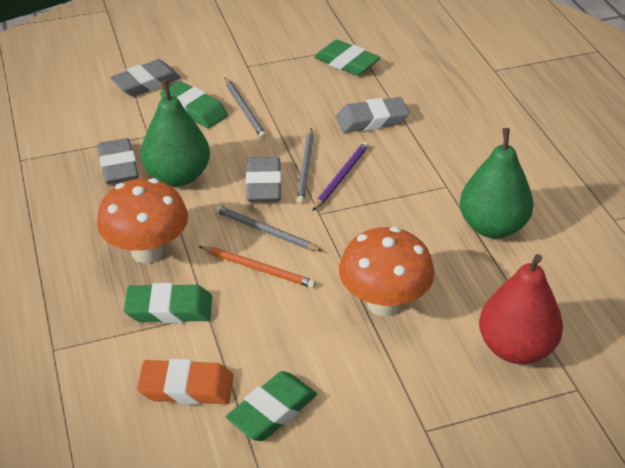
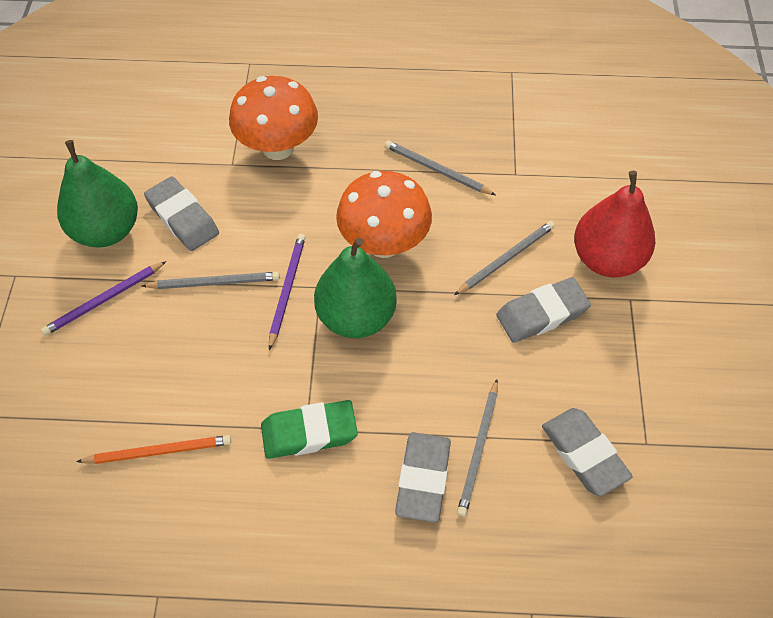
green eraser: [124,283,212,323] [160,81,228,129] [226,371,317,441] [314,40,380,76] = 4 -> [261,400,358,459] = 1
grey pencil: [215,205,322,251] [225,78,266,139] [297,128,314,204] = 3 -> [142,272,280,289] [385,140,496,195] [454,221,555,295] [457,379,498,517] = 4
orange eraser: [137,359,233,405] = 1 -> none = 0
purple pencil: [312,142,369,211] = 1 -> [41,261,167,336] [269,234,306,350] = 2

